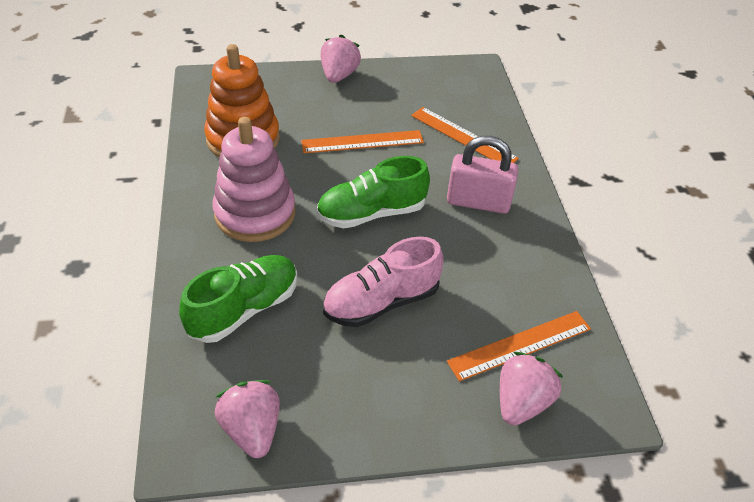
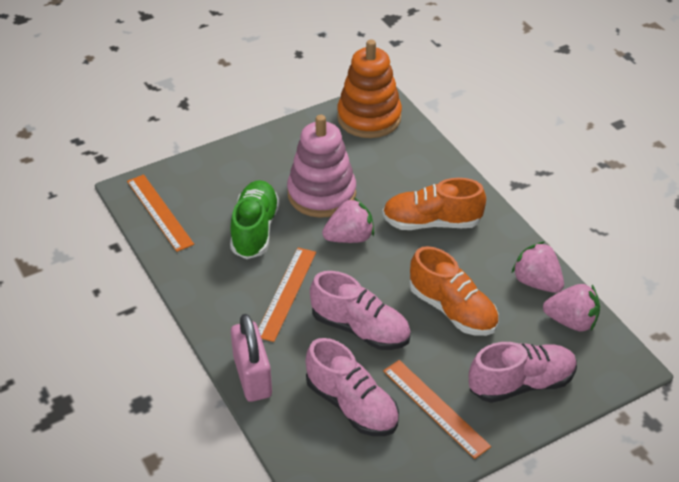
green shoe: [179,255,297,343] [316,156,430,228] = 2 -> [230,180,280,259] = 1
orange shoe: none = 0 -> [382,178,486,230] [410,246,499,336] = 2
pink shoe: [323,237,444,327] = 1 -> [306,338,399,436] [310,271,411,350] [469,342,577,403] = 3

